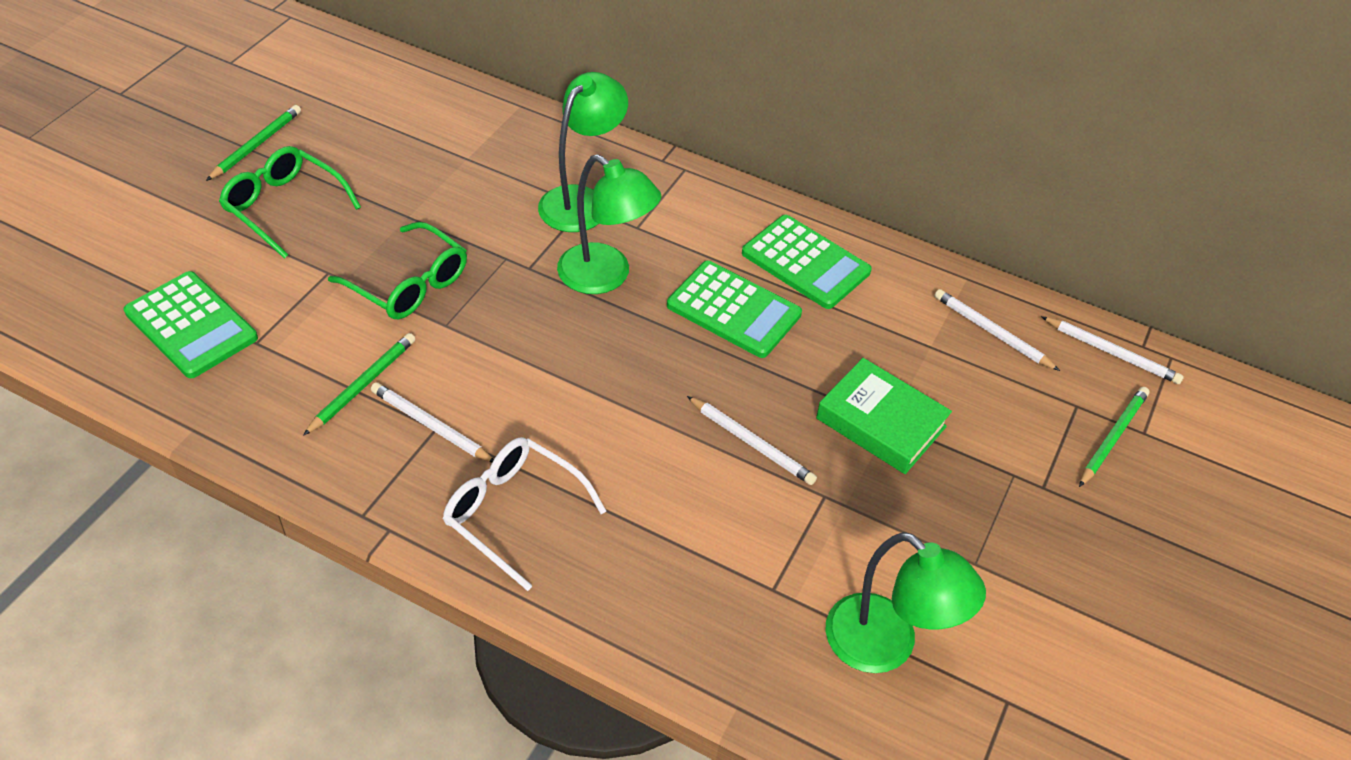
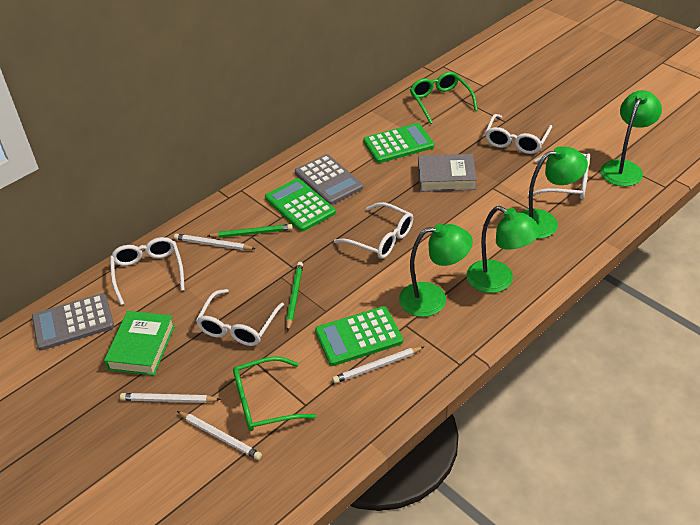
green lamp: [538,72,628,232] [557,154,662,294] [825,532,986,673] = 3 -> [399,224,473,317] [466,206,541,293] [520,146,588,239] [601,90,662,186] = 4
green pencil: [206,105,301,181] [303,333,415,436] [1079,387,1149,487] = 3 -> [208,224,293,238] [286,262,303,332] = 2
grey book: none = 0 -> [418,154,477,192] = 1
grey calculator: none = 0 -> [32,293,114,351] [295,154,363,205] = 2
white glasses: [443,437,606,591] = 1 -> [110,237,185,305] [196,289,284,346] [334,202,413,259] [485,114,552,154] [528,153,590,199] = 5

